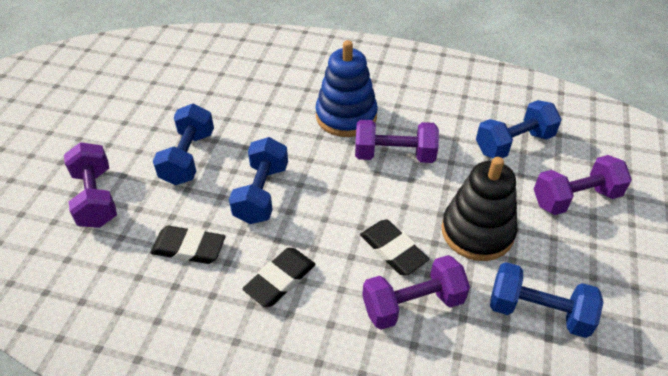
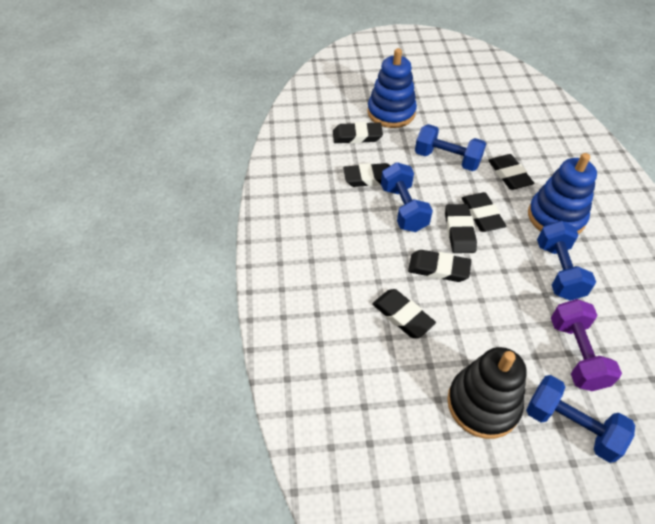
black eraser: [150,226,225,264] [242,248,316,307] [360,220,429,275] = 3 -> [333,122,383,144] [343,163,390,187] [372,289,436,338] [408,250,471,282] [445,204,477,253] [462,192,506,232] [488,154,534,190] = 7
blue stacking toy: [315,40,378,137] = 1 -> [367,48,417,128] [528,153,597,234] = 2
purple dumbbell: [64,142,117,228] [355,120,439,163] [362,255,470,330] [534,155,632,215] = 4 -> [551,299,622,391] = 1

